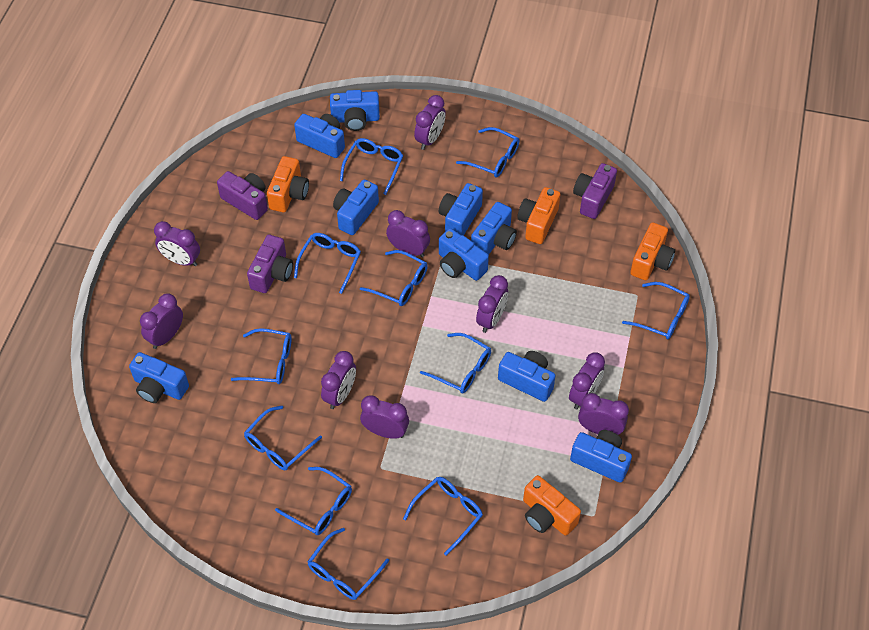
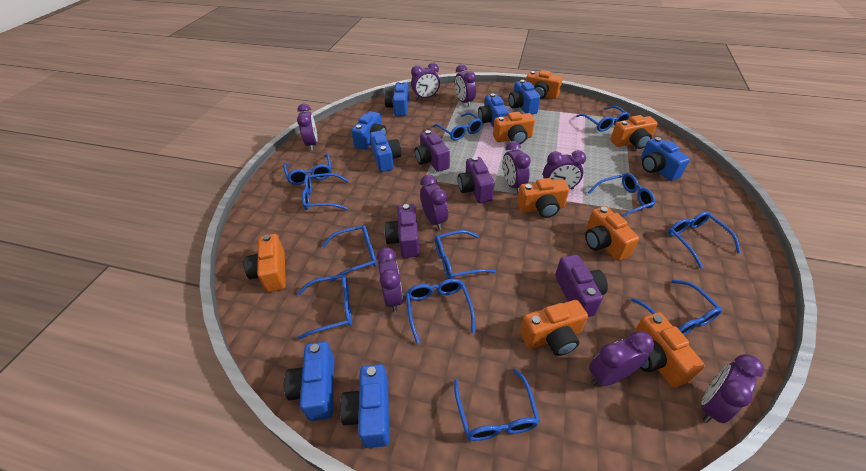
blue camera: [129,352,189,403] [294,114,345,158] [330,90,380,131] [333,180,379,235] [439,183,483,236] [439,228,489,281] [471,202,517,255] [498,351,556,402] [570,430,632,483] = 9 -> [284,342,334,421] [340,364,389,448] [351,111,387,150] [370,130,401,172] [384,81,409,116] [478,93,509,128] [509,80,541,115] [641,137,690,181] = 8
blue glasses: [231,328,291,384] [244,406,322,470] [275,467,352,535] [294,233,361,294] [307,528,389,600] [340,138,403,195] [360,250,428,306] [403,477,483,556] [420,333,491,393] [456,127,519,178] [622,282,690,339] = 11 -> [283,154,332,185] [297,274,352,340] [302,173,349,210] [322,225,377,282] [406,279,475,344] [433,112,483,141] [435,230,496,279] [454,369,540,441] [576,106,630,132] [588,173,655,217] [632,280,722,335] [668,211,741,269] = 12
orange camera: [267,156,309,212] [518,187,560,244] [523,475,581,536] [630,223,675,280] = 4 -> [243,234,286,292] [493,112,535,144] [517,178,569,218] [520,300,588,356] [526,70,562,99] [585,206,639,261] [610,115,658,149] [634,312,705,388] = 8
purple camera: [217,171,268,220] [247,235,293,293] [573,163,617,219] = 3 -> [384,204,419,258] [415,130,450,172] [458,157,495,203] [555,255,608,317] = 4

